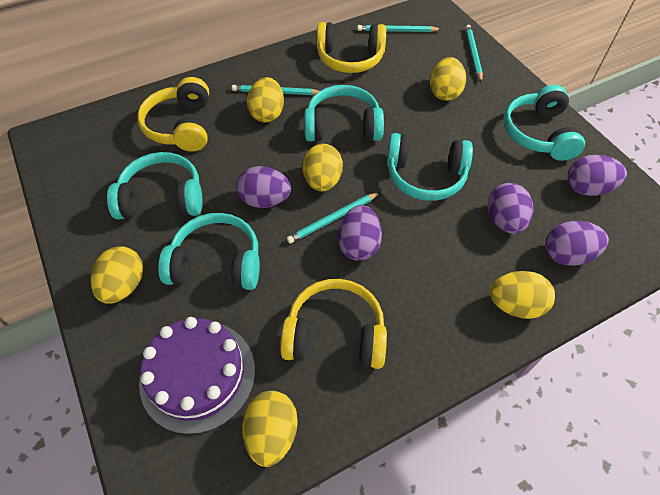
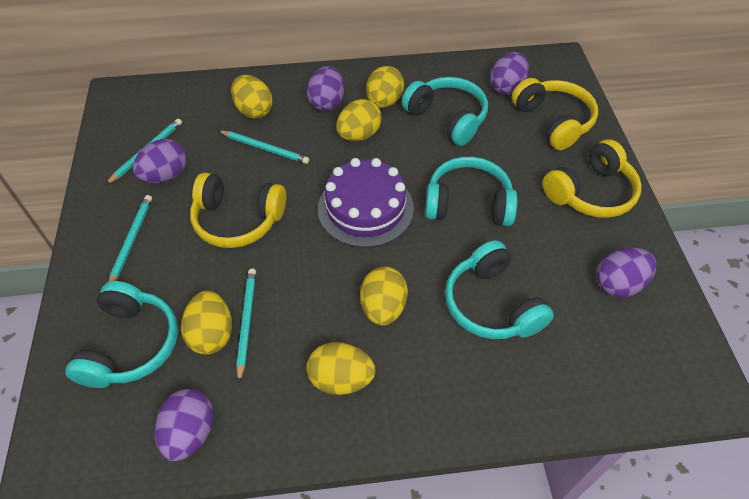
turquoise headphones: [107,152,203,220] [158,213,260,290] [304,85,384,142] [387,133,473,201] [503,85,585,161] = 5 -> [65,281,178,388] [402,77,488,146] [425,157,518,226] [445,240,554,339] = 4

